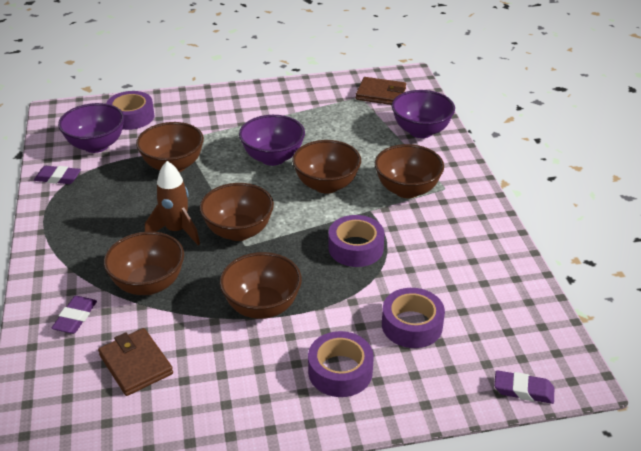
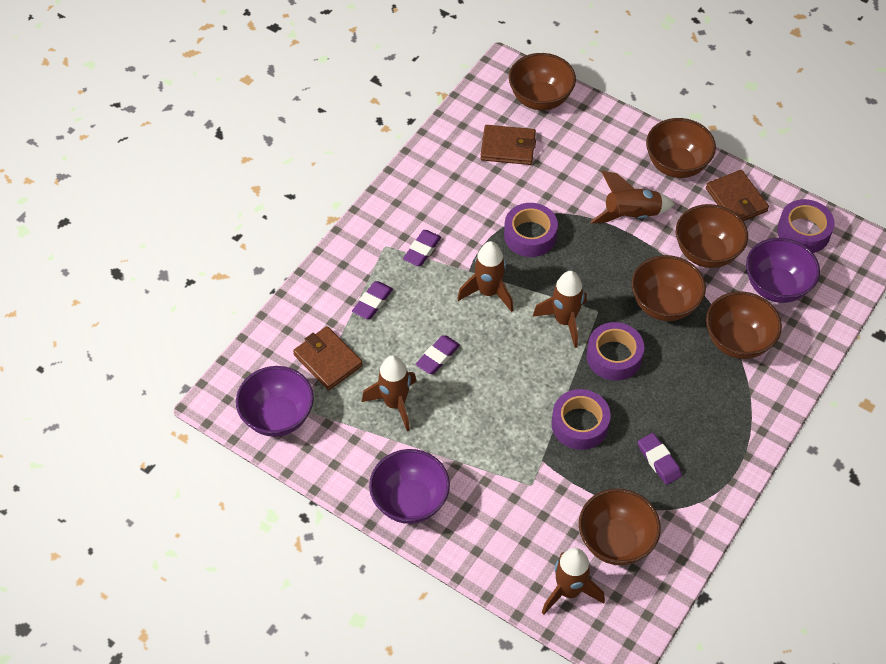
brown rocket: [145,161,200,245] = 1 -> [362,355,417,431] [457,241,513,312] [533,271,587,348] [542,548,605,615] [590,171,675,224] = 5
brown wallet: [98,328,173,396] [356,77,406,105] = 2 -> [293,326,363,390] [480,125,536,165] [706,170,769,221] = 3
purple eraser: [34,166,81,184] [52,296,97,334] [494,370,554,404] = 3 -> [352,281,393,319] [403,230,441,266] [416,335,460,374] [638,433,682,485] = 4

